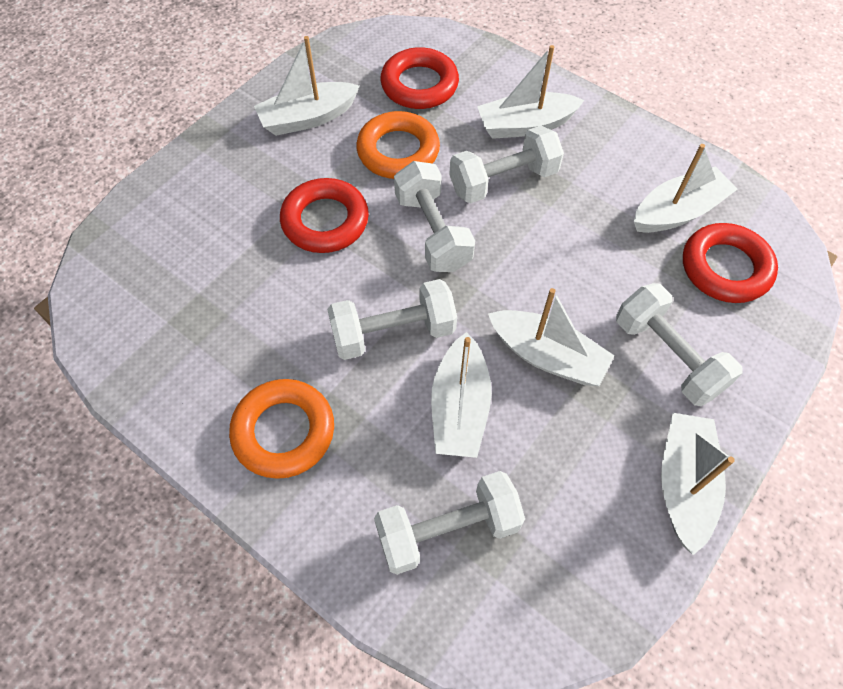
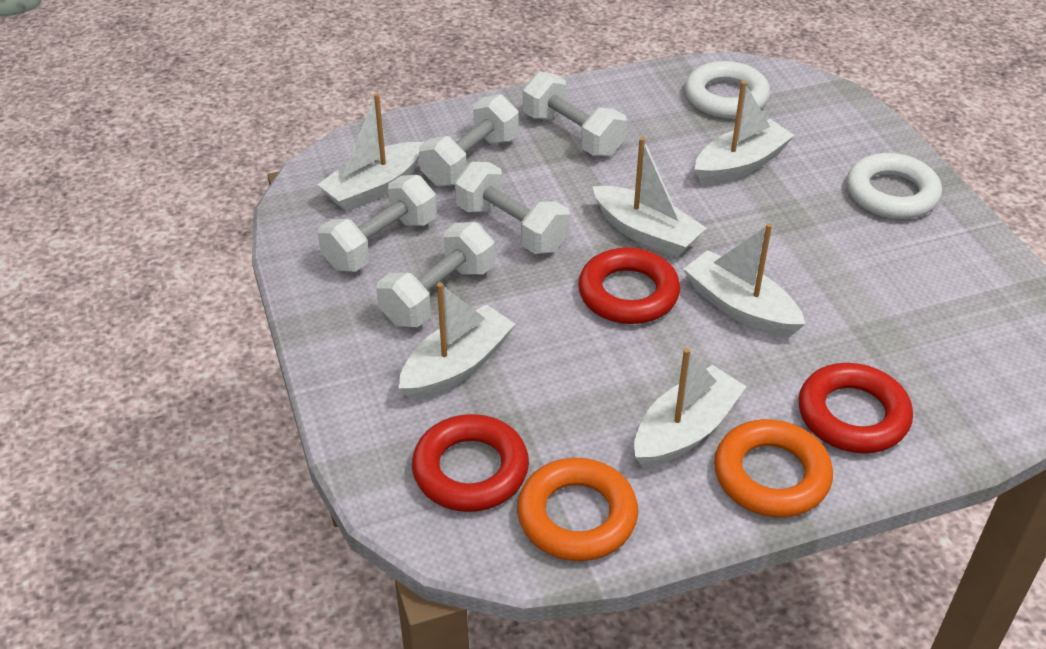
white ring: none = 0 -> [685,61,770,118] [847,153,942,219] = 2

